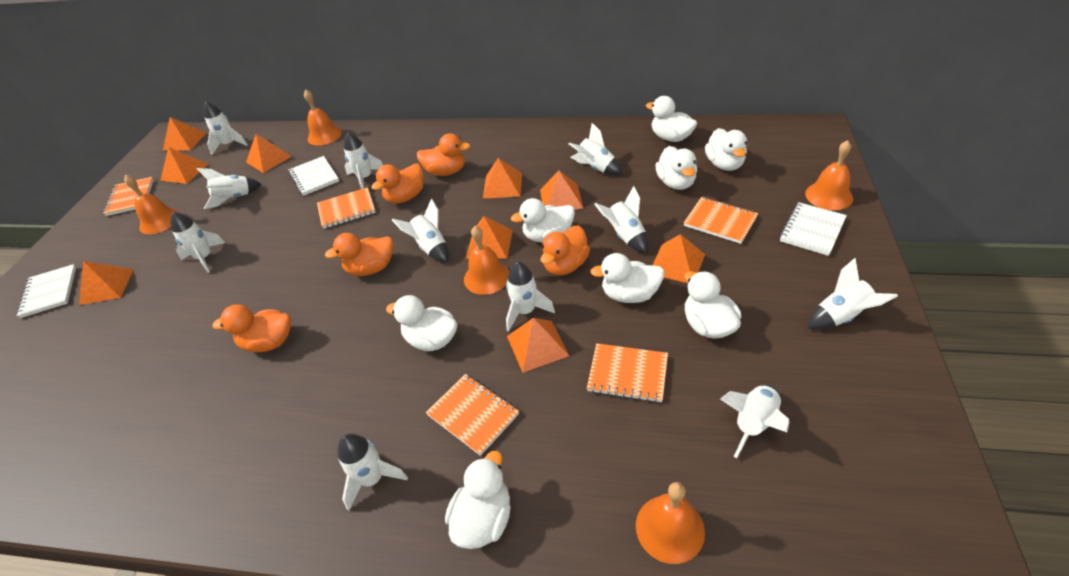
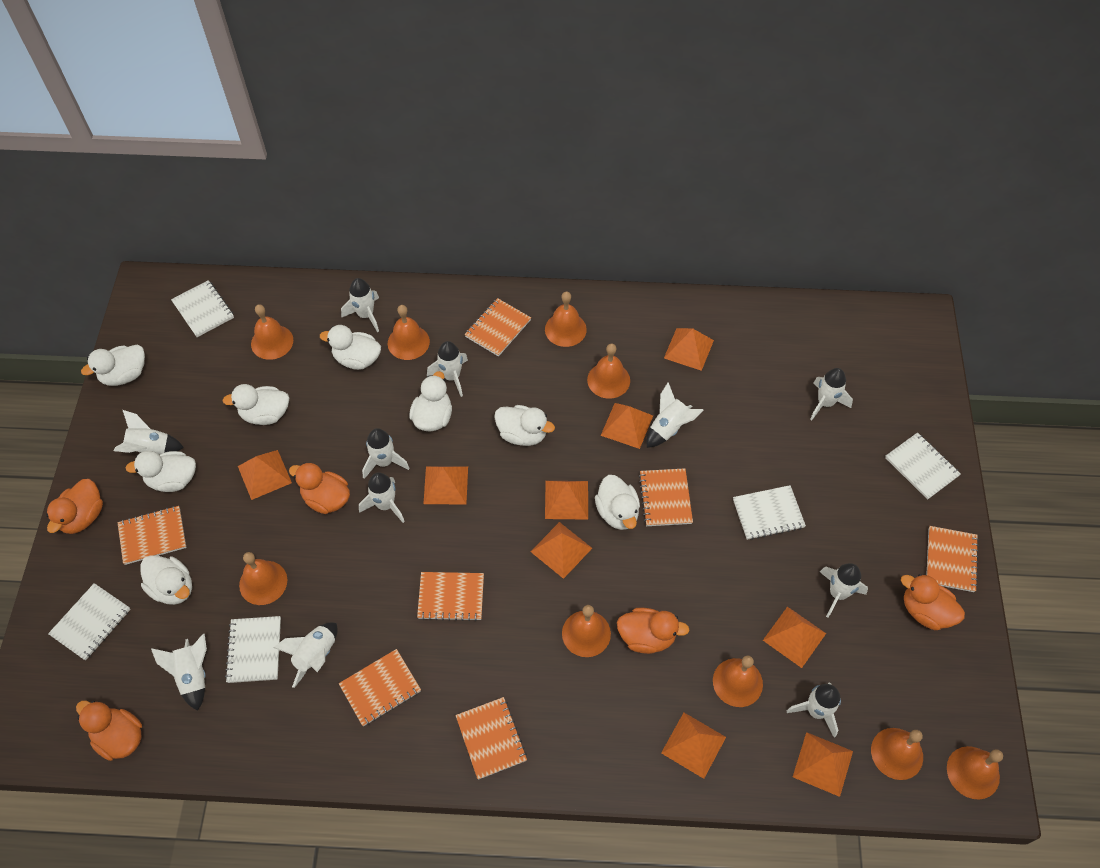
orange bell: [124,174,179,234] [304,90,342,146] [464,226,509,295] [636,482,705,564] [805,140,853,210] = 5 -> [239,552,287,605] [251,304,293,360] [388,305,430,360] [545,292,587,347] [562,605,611,657] [587,344,630,399] [713,656,763,707] [871,728,923,780] [947,746,1003,799] = 9
orange notebook: [103,177,154,216] [317,187,376,229] [426,374,519,456] [587,343,668,403] [684,197,758,244] = 5 -> [118,506,187,565] [339,649,421,726] [417,572,484,621] [456,697,527,780] [464,298,531,357] [639,468,693,526] [926,526,979,592] = 7
white notebook: [16,264,76,318] [289,156,339,196] [780,202,847,256] = 3 -> [48,583,131,660] [171,280,234,337] [225,616,281,683] [733,485,806,540] [885,432,961,500] = 5

